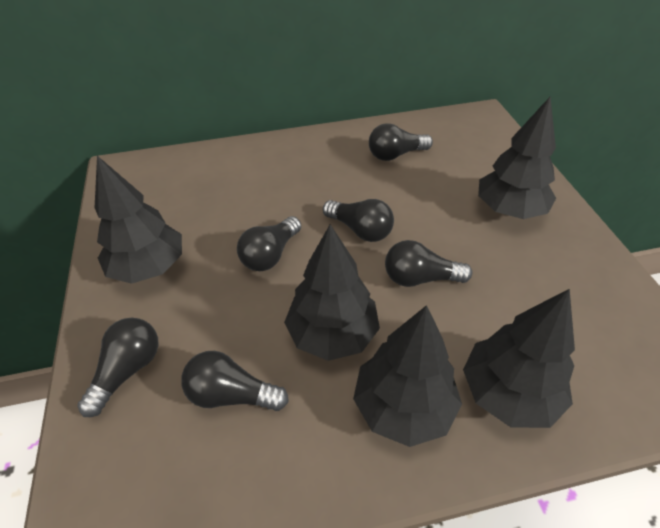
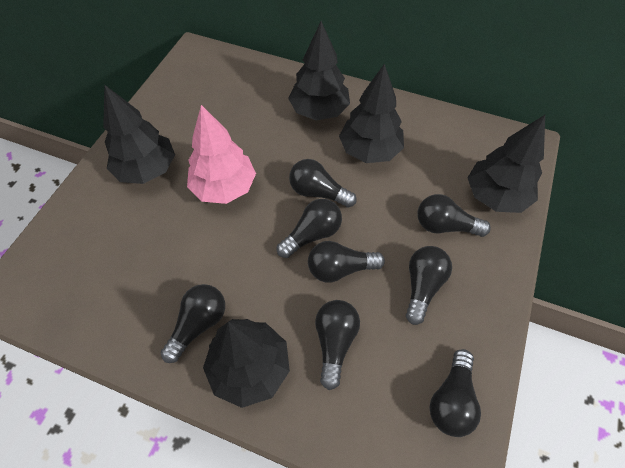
black light bulb: [77,318,159,417] [181,351,289,411] [237,216,301,271] [323,199,394,242] [369,123,433,161] [385,240,472,287] = 6 -> [161,284,225,363] [277,199,342,258] [289,159,357,208] [308,241,385,283] [315,300,360,390] [406,246,452,325] [418,194,491,237] [429,349,481,437] = 8
pink tree: none = 0 -> [187,105,256,204] = 1

